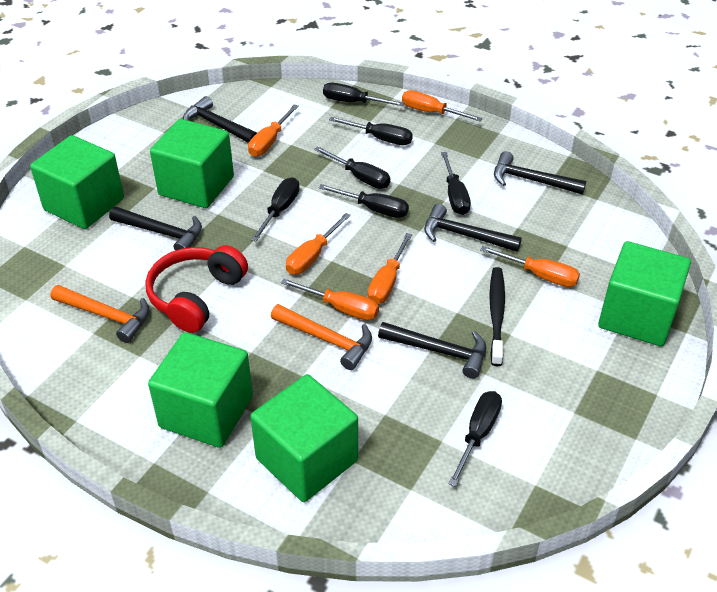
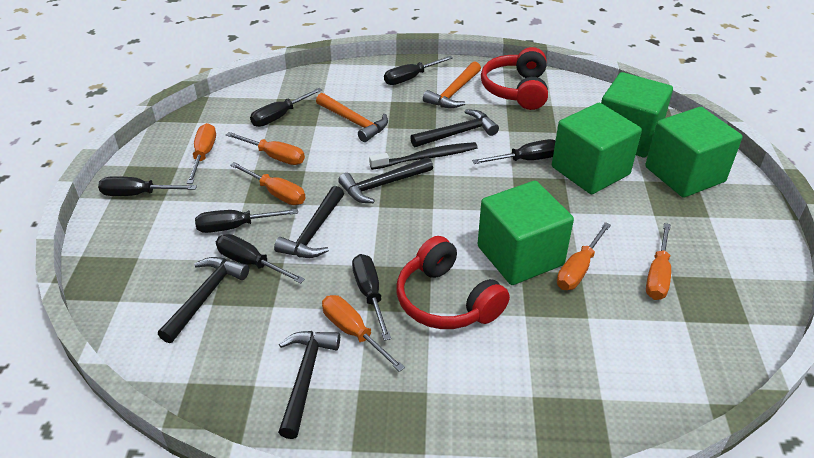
green cube: [30,135,124,229] [148,332,253,448] [150,119,234,208] [250,374,358,502] [598,241,691,346] = 5 -> [478,181,574,285] [552,103,642,194] [601,72,673,158] [645,107,743,198] = 4
red headphones: [146,245,248,333] = 1 -> [397,236,510,329] [481,47,548,110] = 2

